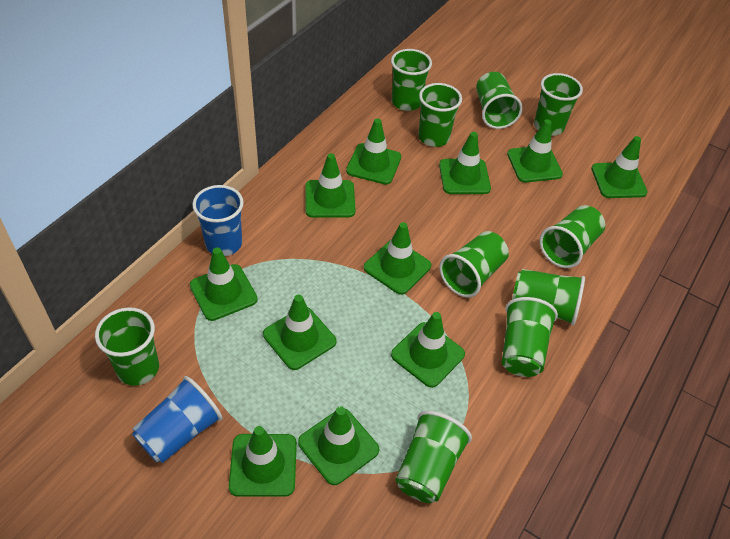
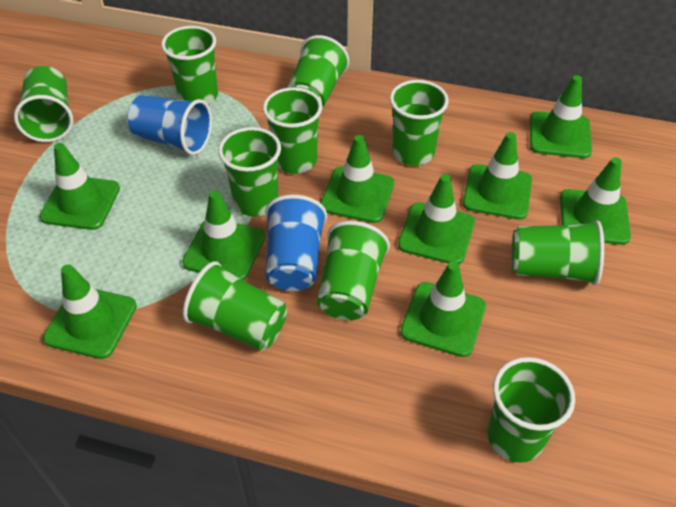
green traffic cone: [190,247,258,321] [229,426,297,497] [263,294,336,370] [298,406,379,485] [305,153,356,218] [346,118,401,185] [364,222,431,295] [391,312,465,388] [439,132,491,194] [507,119,563,182] [591,136,648,198] = 11 -> [39,143,120,230] [43,265,137,359] [182,191,265,280] [320,135,394,223] [398,174,475,264] [400,261,486,357] [463,132,532,220] [530,75,592,158] [560,157,631,245] = 9

